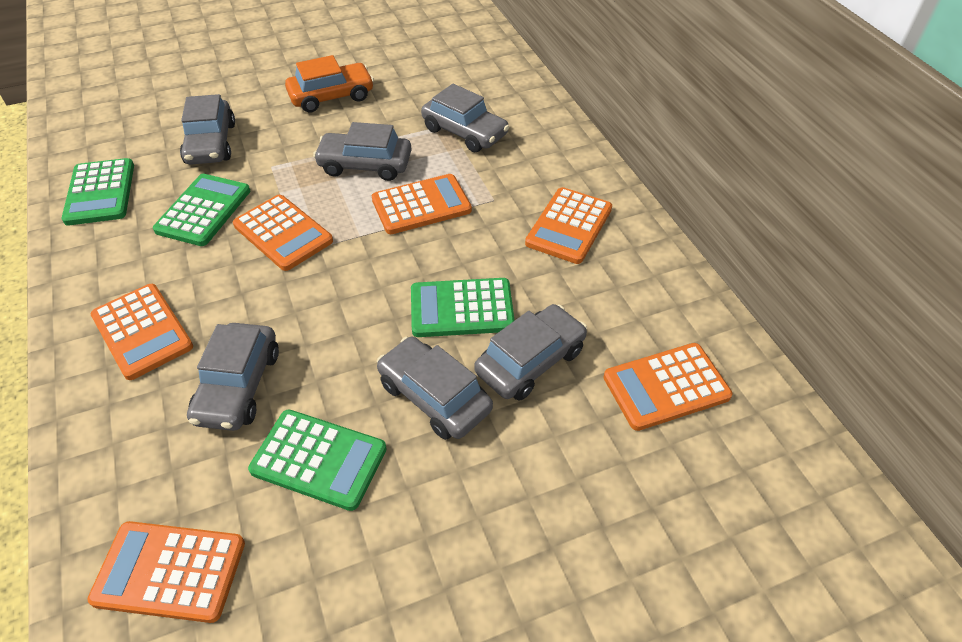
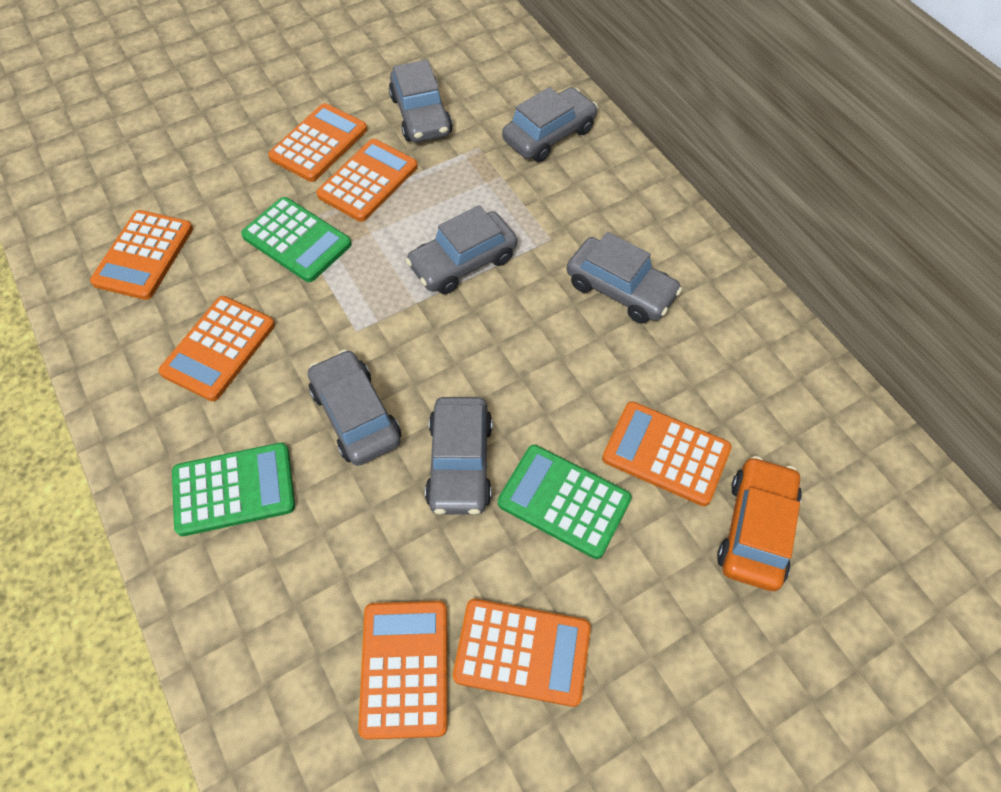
green calculator: [62,158,134,225] [153,174,250,246] [248,409,387,511] [411,278,515,337] = 4 -> [172,443,295,536] [241,197,352,282] [498,445,632,559] = 3
orange calculator: [87,521,245,623] [91,284,193,380] [233,195,333,271] [372,174,472,234] [525,187,612,264] [603,343,733,431] = 6 -> [90,210,193,300] [159,296,275,401] [268,103,367,182] [316,139,418,222] [358,601,447,740] [453,599,591,707] [602,401,732,506] = 7

